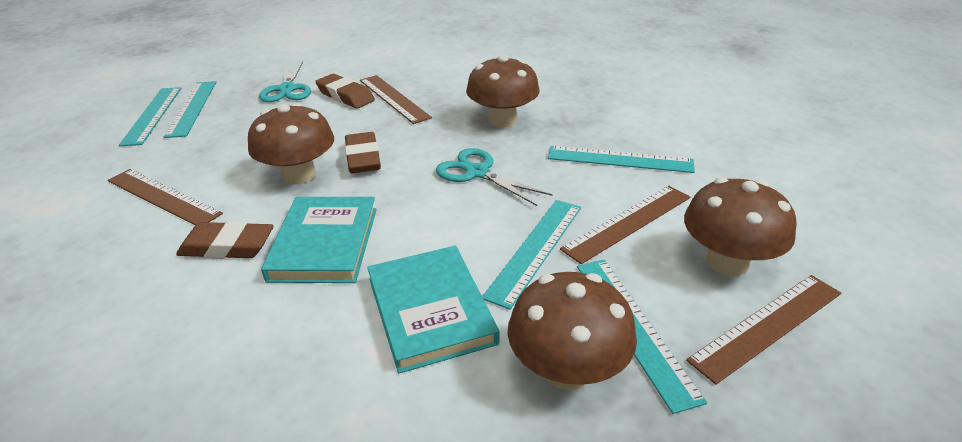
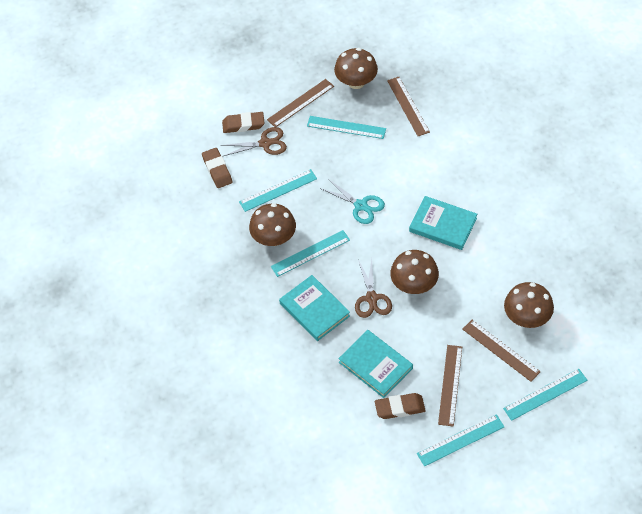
brown scissors: none = 0 -> [220,127,287,156] [355,258,392,318] = 2
turquoise book: [261,197,377,283] [367,246,499,374] = 2 -> [279,275,350,341] [338,330,413,398] [409,196,477,250] = 3
turquoise scissors: [259,61,311,102] [436,148,553,206] = 2 -> [320,180,385,224] = 1

